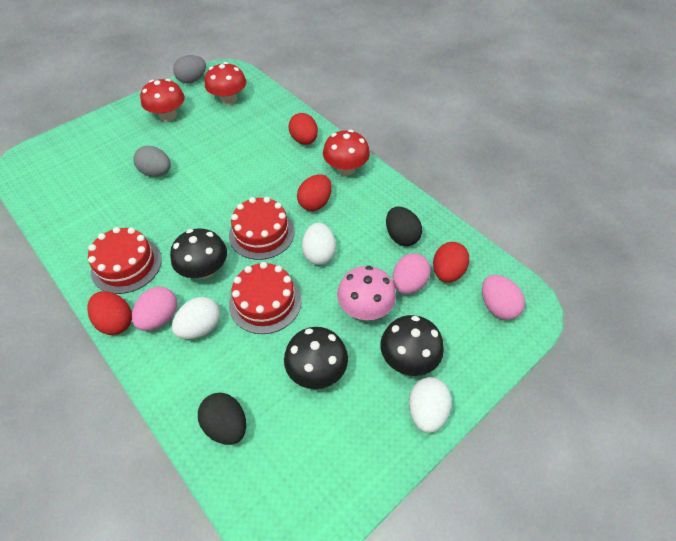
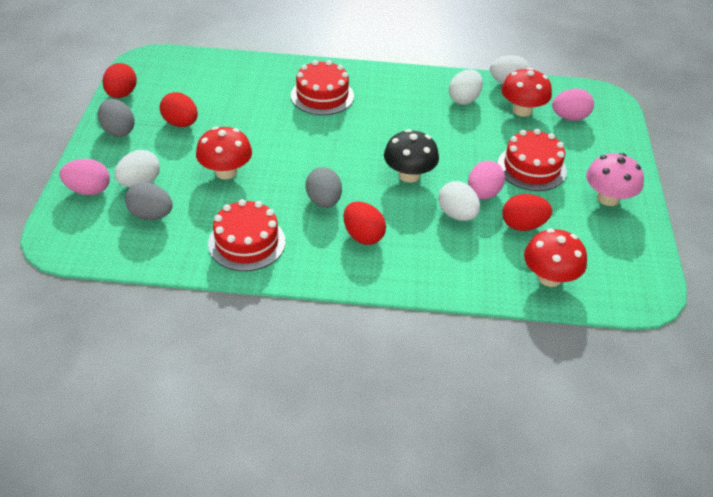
black egg: [198,393,246,445] [386,207,422,246] = 2 -> none = 0
black mushroom: [170,228,227,279] [284,327,348,389] [380,315,444,376] = 3 -> [384,129,439,183] = 1
grey egg: [133,146,171,177] [173,55,206,83] = 2 -> [98,99,135,137] [125,183,173,220] [306,167,342,208] = 3
white egg: [172,297,220,339] [302,223,336,265] [409,377,452,433] = 3 -> [115,150,160,187] [438,181,480,221] [449,70,483,105] [490,55,530,84] = 4

